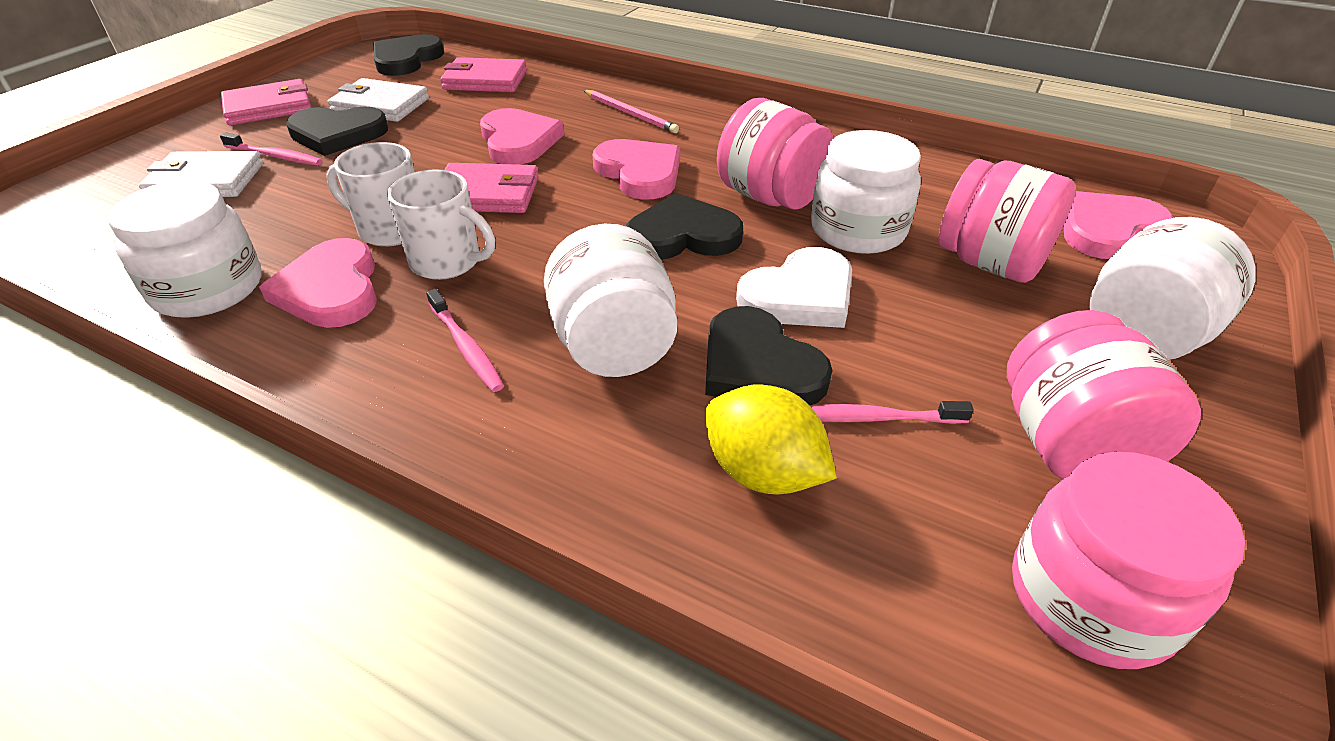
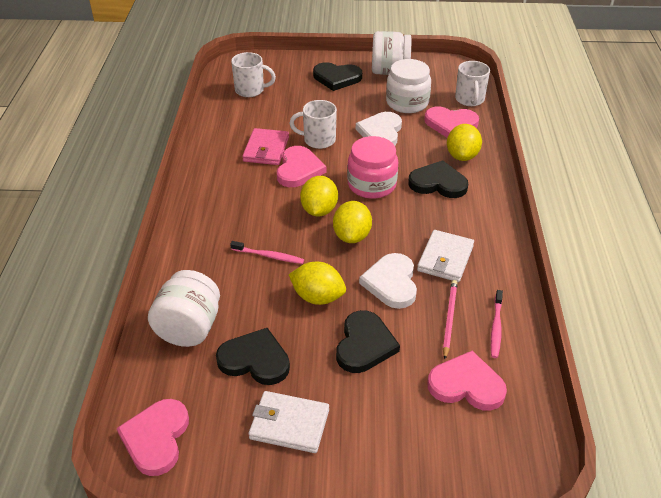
pink jar: [717,98,834,210] [938,159,1076,283] [1007,310,1201,480] [1012,452,1245,669] = 4 -> [347,136,398,199] = 1
pink toothbrush: [220,133,322,165] [426,289,504,392] [809,401,974,424] = 3 -> [230,241,304,264] [491,290,503,358] = 2
pink wallet: [221,79,312,125] [440,57,527,92] [445,163,539,213] = 3 -> [242,128,289,165] = 1
white heart: [736,247,852,328] = 1 -> [356,112,402,146] [359,253,417,309] = 2
white jar: [108,180,261,318] [544,224,678,377] [811,130,921,254] [1089,217,1255,360] = 4 -> [148,270,220,347] [372,31,411,75] [386,59,431,113] = 3
white mug: [326,142,415,246] [387,169,495,280] = 2 -> [231,52,276,97] [289,100,337,149] [455,61,490,106] = 3
yellow lemon: [705,385,837,495] = 1 -> [288,262,346,305] [300,176,338,216] [333,201,372,243] [447,124,482,161] = 4

